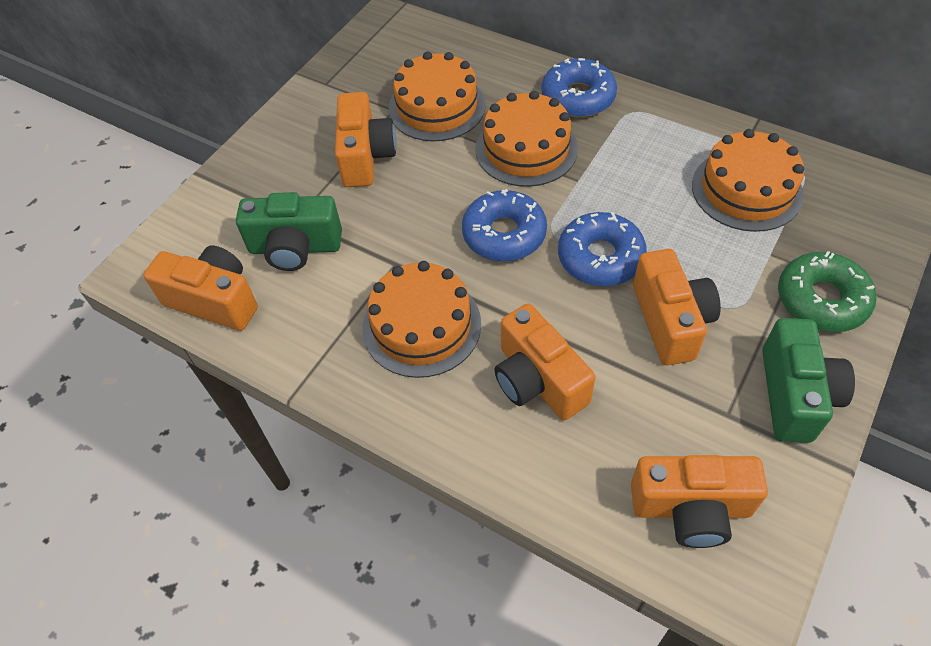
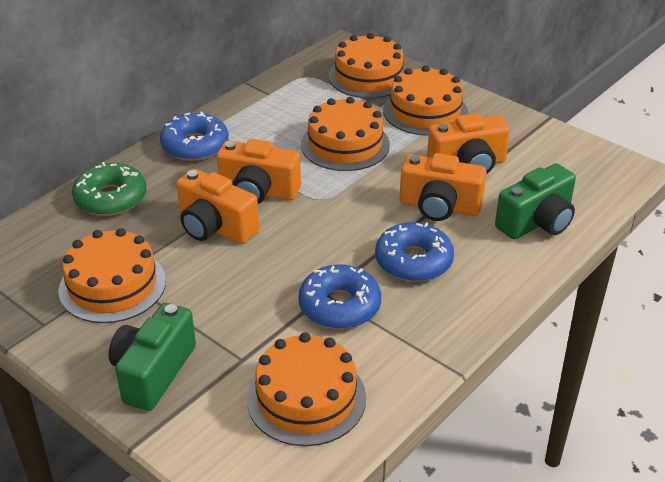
orange cake: [362,261,481,378] [389,51,486,142] [475,91,578,187] [692,129,804,232] = 4 -> [58,228,166,323] [247,333,366,446] [301,97,390,171] [328,33,406,98] [383,65,468,136] = 5
orange camera: [144,246,258,331] [335,92,397,187] [494,304,596,420] [631,455,768,548] [633,249,721,365] = 5 -> [177,169,259,244] [217,139,301,204] [400,153,487,221] [427,113,510,174] = 4

